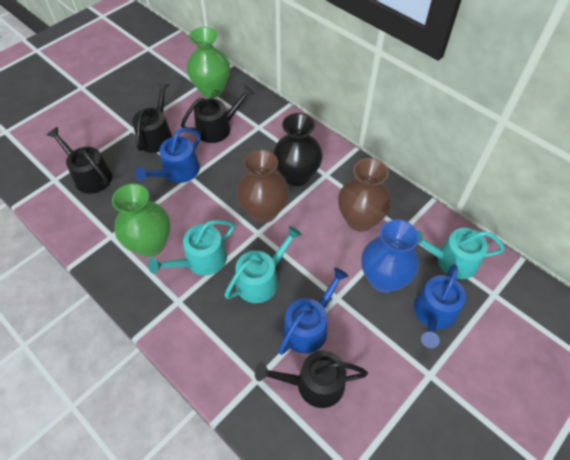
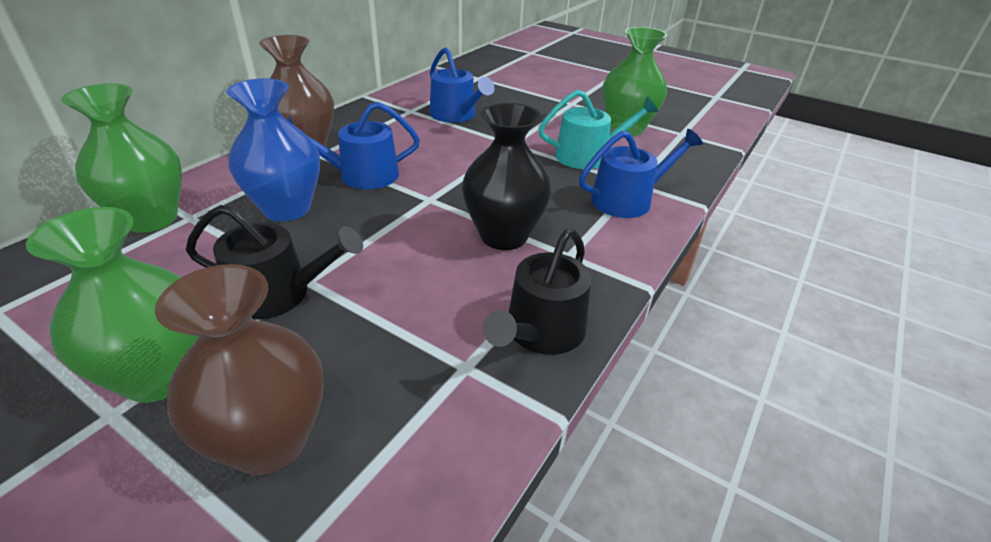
black watering can: [47,127,112,194] [132,82,172,153] [181,85,254,143] [255,350,368,408] = 4 -> [186,205,363,320] [483,229,591,355] = 2
green vase: [112,184,170,257] [186,27,230,98] = 2 -> [26,207,198,403] [61,83,182,233] [602,27,667,136] = 3
turquoise watering can: [148,220,235,275] [225,226,302,303] [417,228,505,279] = 3 -> [538,90,658,169] = 1

